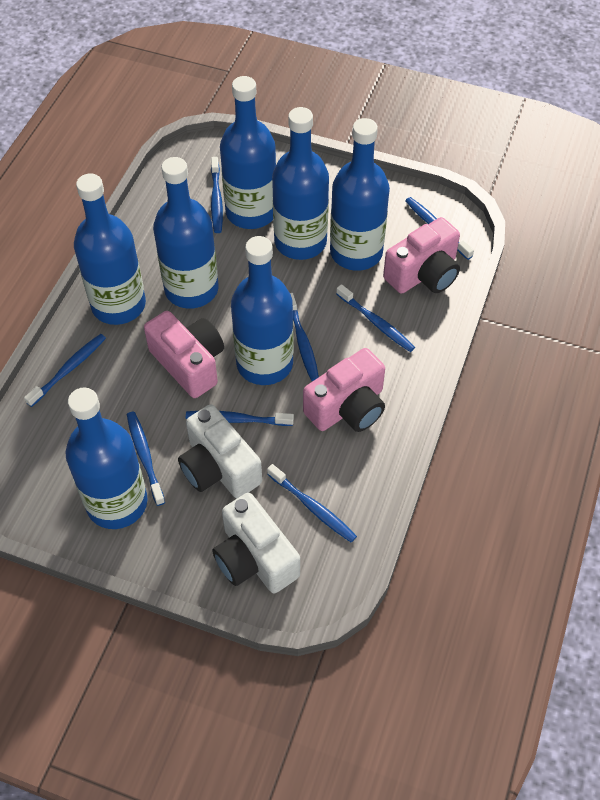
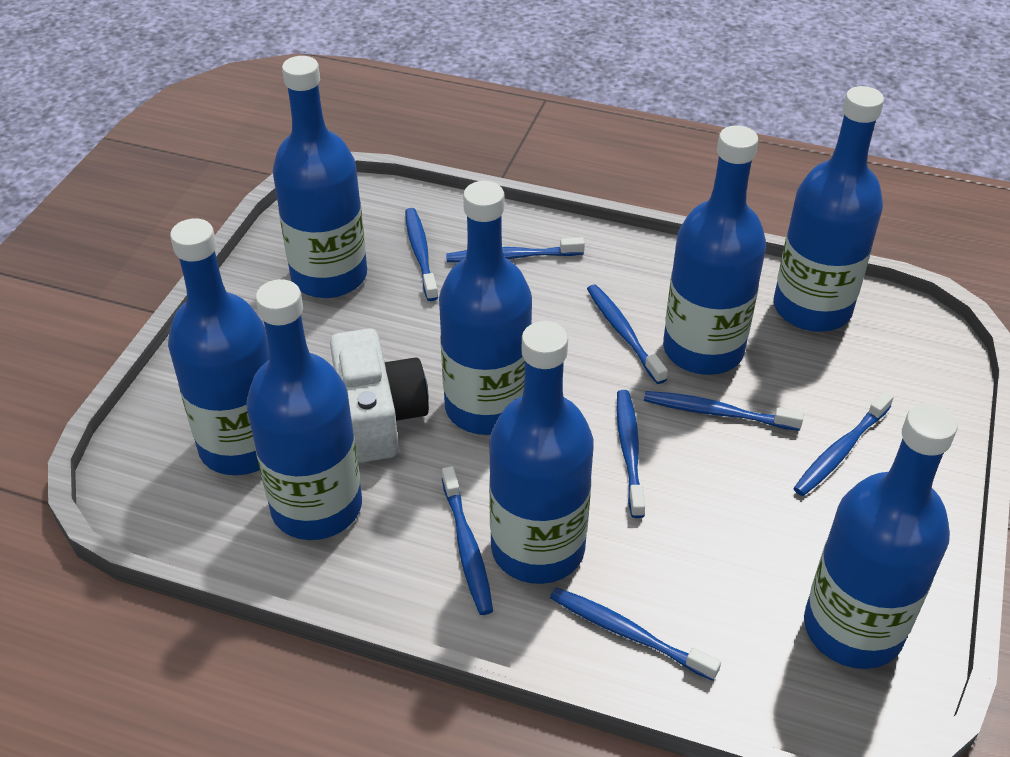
blue bottle: [66,387,148,529] [74,173,146,325] [153,157,218,309] [220,76,276,229] [231,236,294,385] [272,107,329,260] [330,118,390,271] = 7 -> [168,218,269,475] [246,279,362,540] [272,56,367,298] [439,181,532,435] [489,321,594,584] [663,125,766,375] [774,86,884,332] [804,403,957,669] = 8
pink camera: [144,311,224,398] [303,348,385,432] [383,217,460,294] = 3 -> none = 0
white camera: [178,404,262,499] [212,493,300,593] = 2 -> [330,328,429,463] = 1

